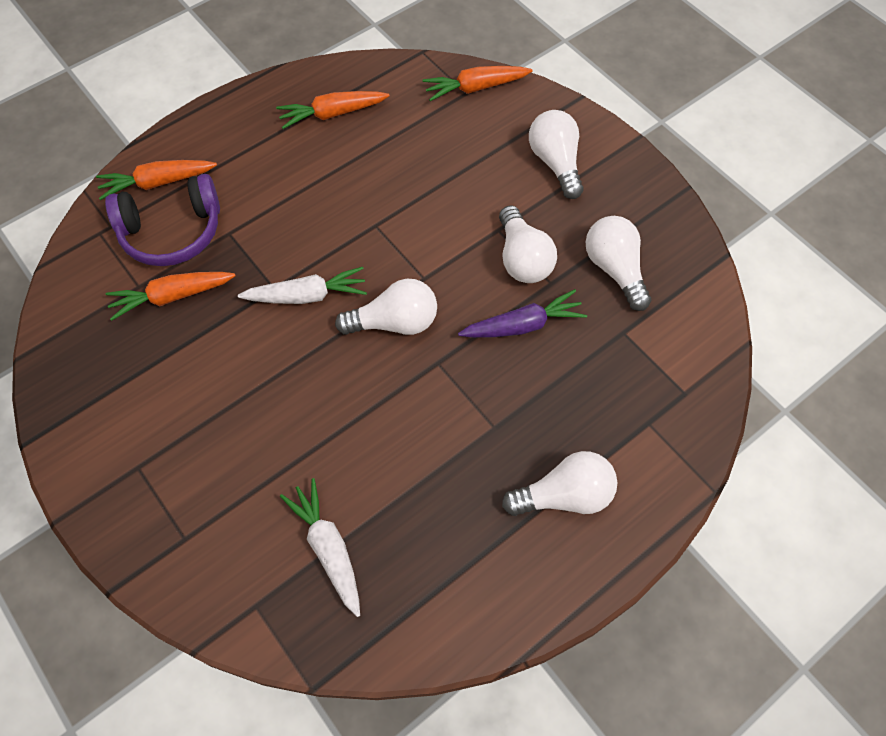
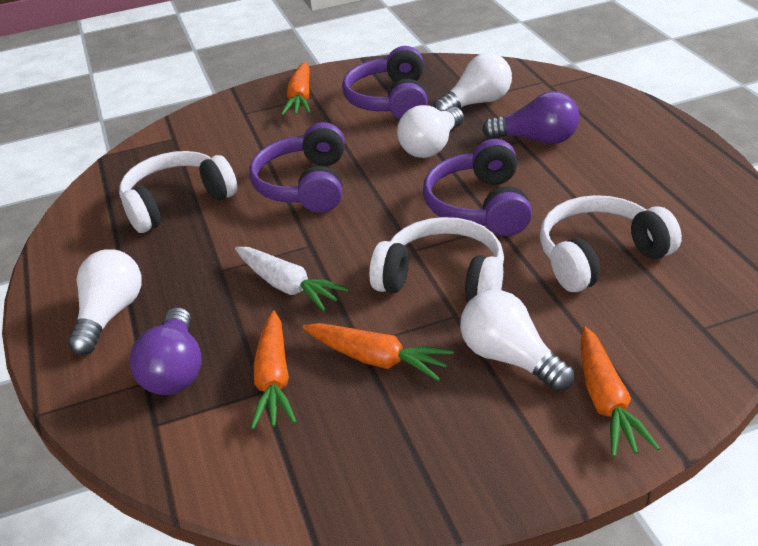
purple carrot: [458,289,587,338] = 1 -> none = 0
purple headphones: [105,174,220,266] = 1 -> [249,122,345,213] [342,46,428,119] [423,139,532,236] = 3
purple light bulb: none = 0 -> [130,307,202,395] [482,91,580,144] = 2
white carrot: [238,267,367,304] [280,478,360,617] = 2 -> [235,247,349,312] = 1
white headphones: none = 0 -> [119,151,237,233] [369,217,504,302] [540,195,682,292] = 3
white light bulb: [335,279,437,335] [499,205,557,283] [502,451,618,516] [529,110,584,199] [586,216,652,311] = 5 -> [68,249,141,355] [397,105,464,158] [434,53,512,111] [460,290,574,392] = 4

